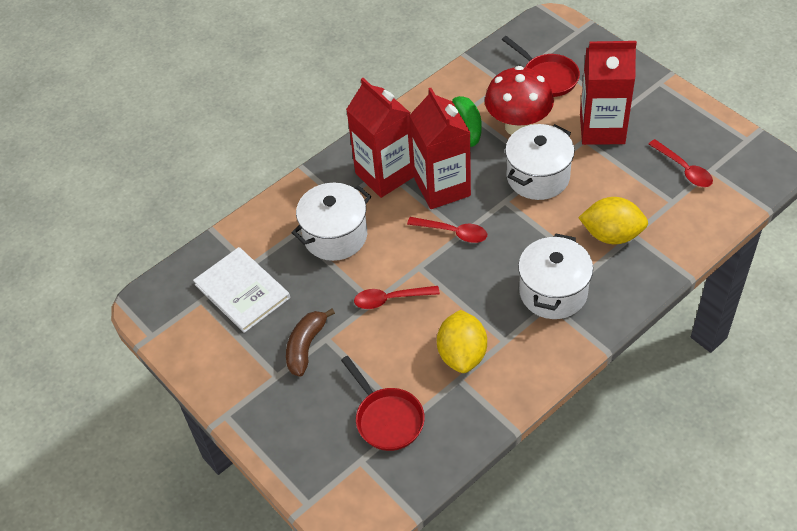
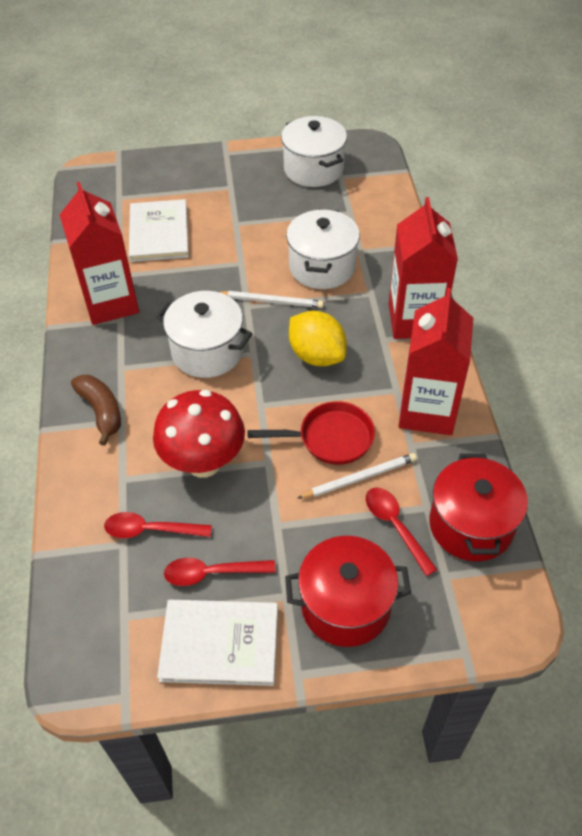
green banana: [452,96,481,147] = 1 -> none = 0
red pan: [341,356,425,451] [502,36,580,97] = 2 -> [247,401,375,465] = 1
red pot: none = 0 -> [285,536,411,647] [429,453,528,561] = 2
white book: [193,247,290,333] = 1 -> [129,199,189,262] [157,600,278,686] = 2
white pencil: none = 0 -> [219,291,324,308] [298,453,417,498] = 2
yellow lemon: [437,310,487,373] [578,197,648,244] = 2 -> [289,311,347,366] = 1

